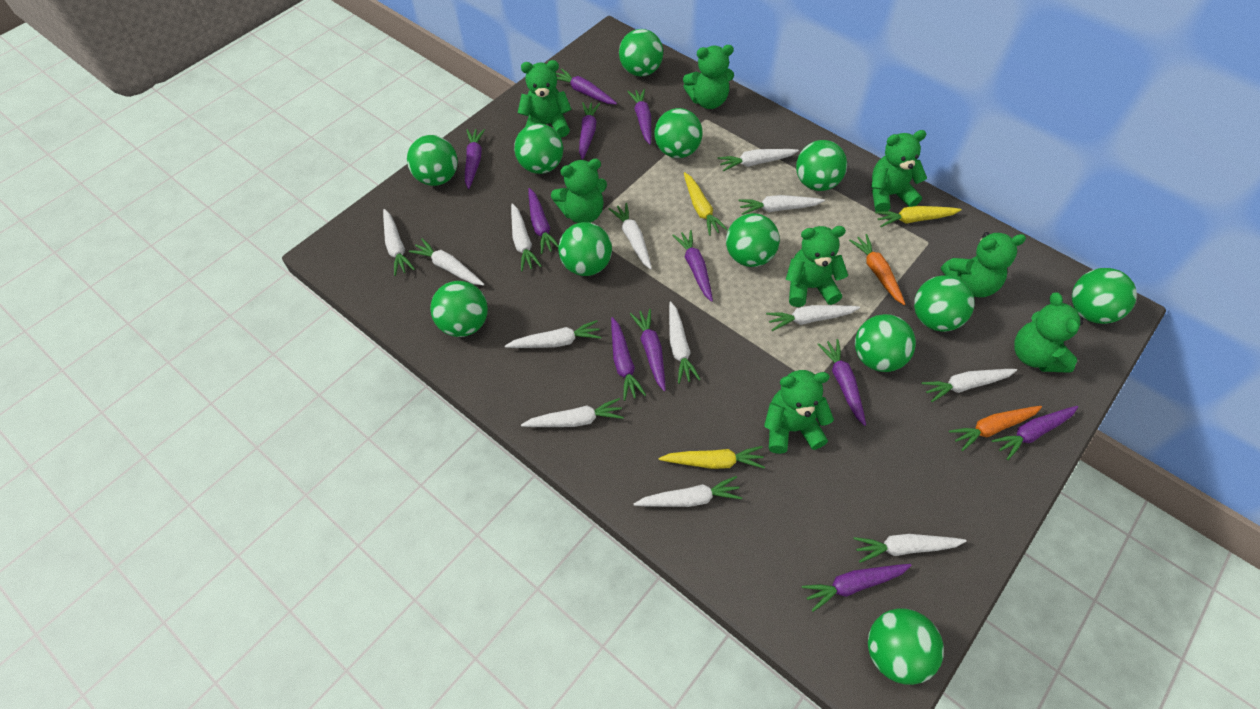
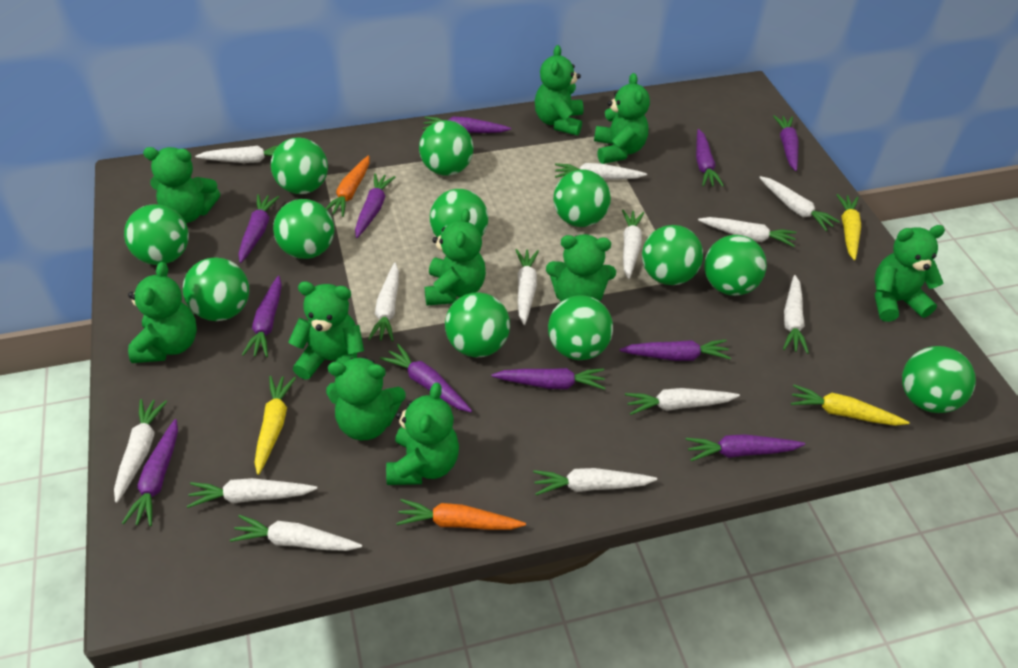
green teddy bear: [518,60,572,138] [551,159,607,223] [683,45,734,109] [764,370,834,454] [786,226,848,307] [871,130,927,212] [941,232,1026,297] [1014,292,1083,373] = 8 -> [128,262,197,363] [143,147,220,223] [288,281,364,380] [326,356,406,440] [386,383,459,485] [425,209,486,305] [535,45,583,136] [546,234,616,301] [594,73,650,164] [875,225,945,322] = 10

